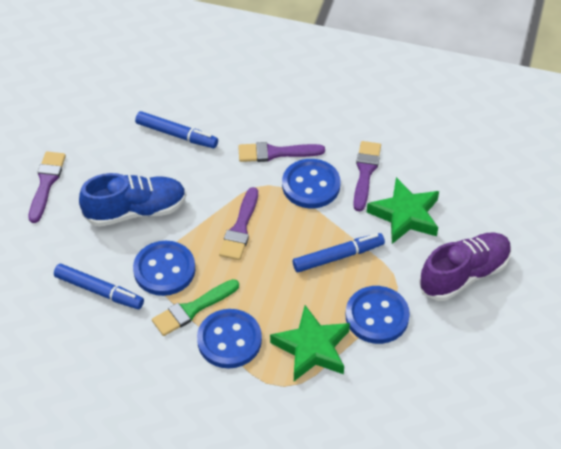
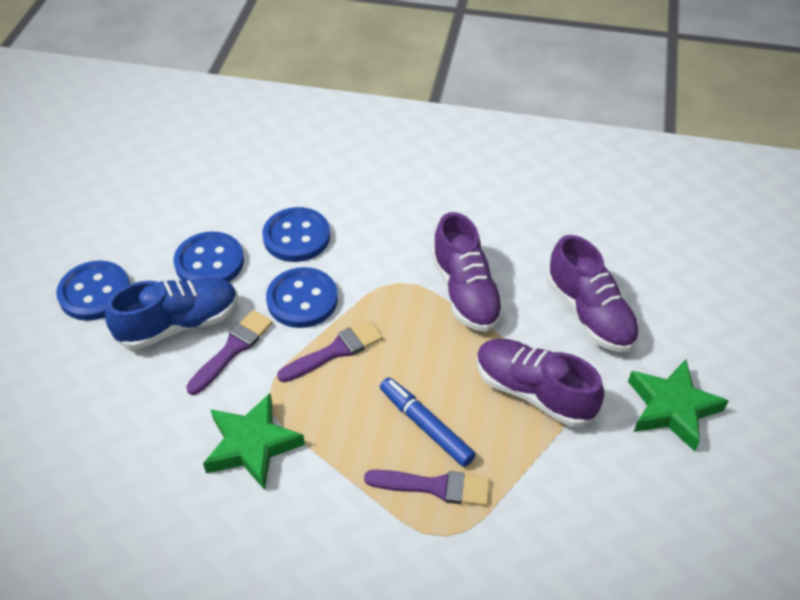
blue marker: [54,264,144,309] [135,111,218,148] [293,233,385,272] = 3 -> [380,377,476,467] = 1
green brush: [152,279,239,336] = 1 -> none = 0
purple brush: [29,151,66,223] [219,187,258,260] [238,142,325,162] [353,141,381,211] = 4 -> [186,310,273,395] [277,320,383,382] [364,470,490,506] = 3
purple shoe: [419,232,512,301] = 1 -> [431,212,505,332] [477,339,604,427] [547,235,640,352] = 3

